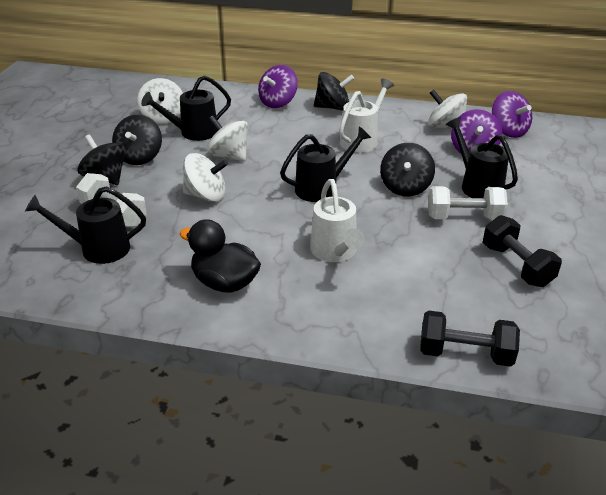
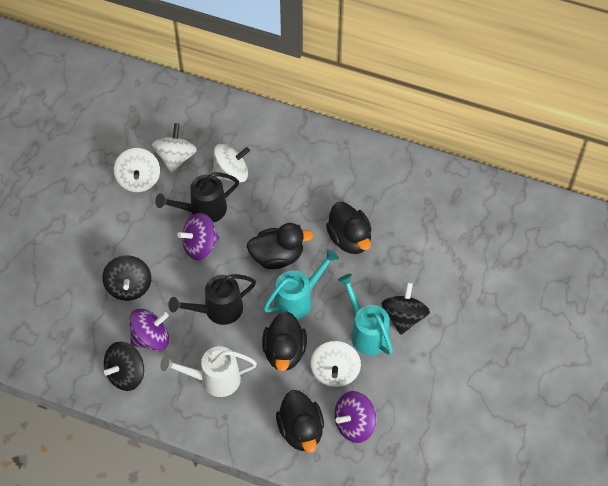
black duck: [179,219,261,293] = 1 -> [247,223,313,269] [262,311,307,371] [276,390,324,453] [326,202,371,254] = 4
black dumbbell: [420,310,520,367] [483,215,562,287] = 2 -> none = 0
black spinning top: [78,134,126,185] [112,115,162,165] [314,72,354,111] [380,143,435,196] = 4 -> [102,255,151,301] [104,341,144,391] [381,282,430,335] = 3
black watering can: [25,186,146,264] [141,75,231,141] [280,126,371,202] [446,117,518,198] = 4 -> [155,172,239,223] [168,274,256,325] = 2
turquoise watering can: none = 0 -> [263,249,339,320] [338,274,393,355] = 2
white dumbbell: [76,173,147,227] [428,186,508,220] = 2 -> none = 0
white watering can: [310,179,364,262] [339,78,394,153] = 2 -> [160,346,257,397] = 1

